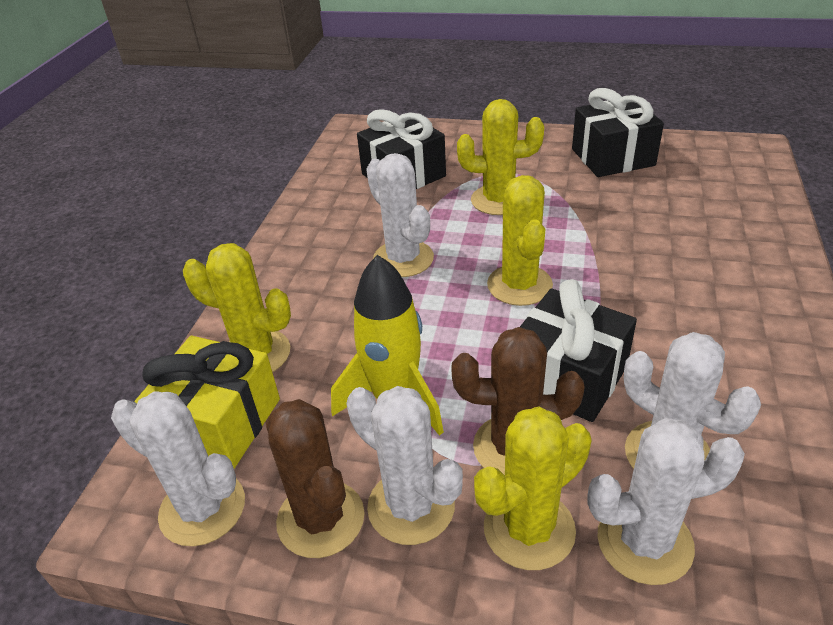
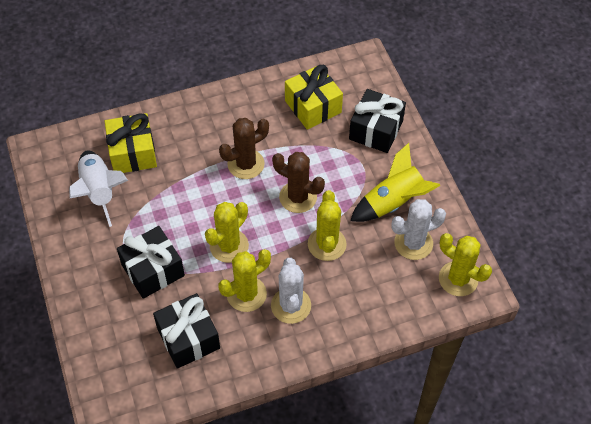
white cactus: [111,391,245,546] [346,386,463,545] [366,153,434,277] [587,418,745,585] [624,332,761,469] = 5 -> [271,258,311,324] [391,199,446,260] = 2
white rocket: none = 0 -> [69,150,128,227] = 1
yellow gift: [135,336,280,468] = 1 -> [105,113,157,173] [285,65,343,130] = 2

